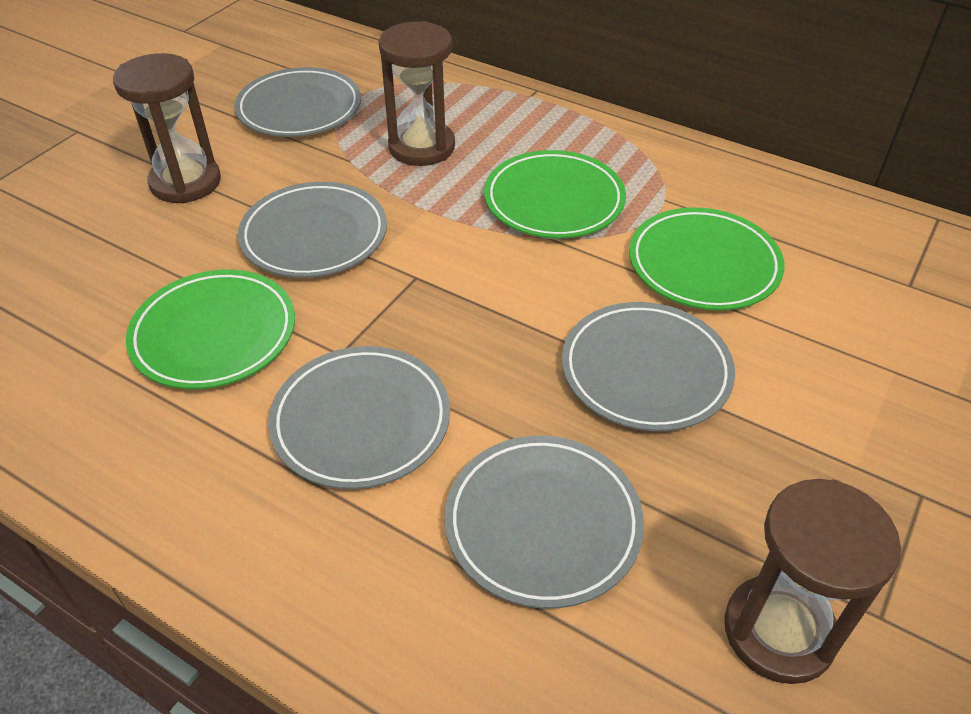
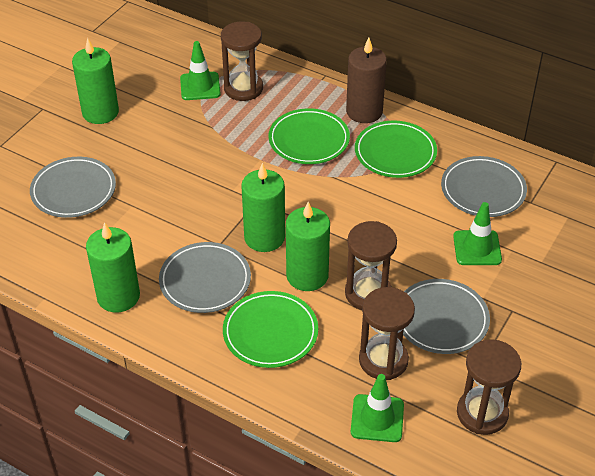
brown candle: none = 0 -> [346,38,387,123] = 1
brown hourglass: [113,53,221,204] [379,21,455,166] [725,479,901,684] = 3 -> [221,21,263,101] [345,221,397,310] [359,287,415,380] [457,339,521,435] = 4
green candle: none = 0 -> [72,38,119,124] [86,222,140,313] [241,163,285,252] [286,202,330,291] = 4
green traffic cone: none = 0 -> [180,41,221,100] [351,374,404,442] [453,202,502,265] = 3
grey plate: [234,67,361,137] [238,182,387,278] [268,346,450,489] [445,436,644,609] [562,302,735,431] = 5 -> [30,157,116,218] [159,242,251,313] [403,279,490,354] [441,156,527,217] = 4

